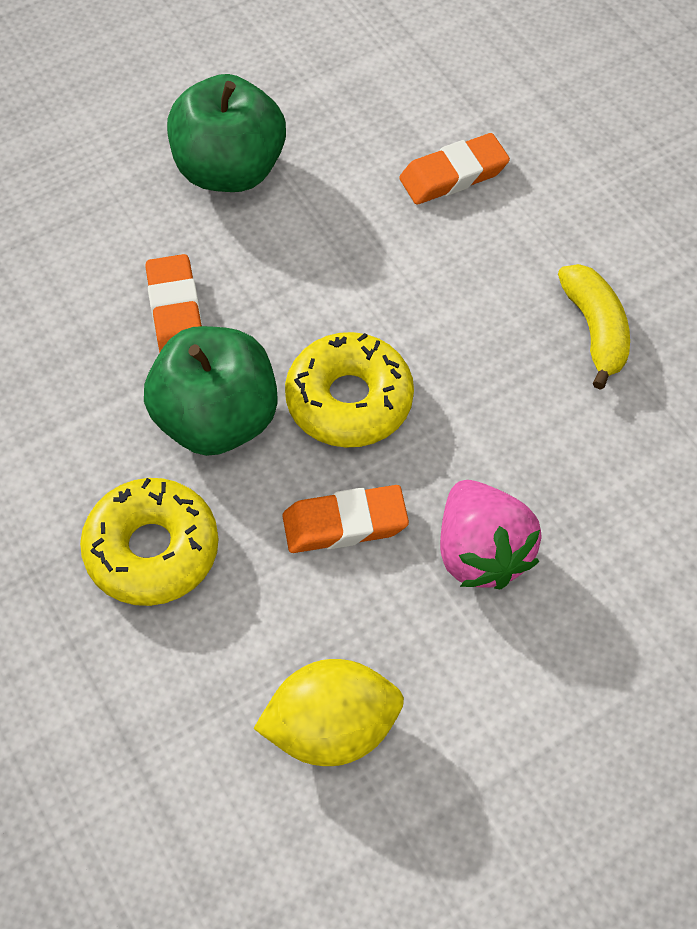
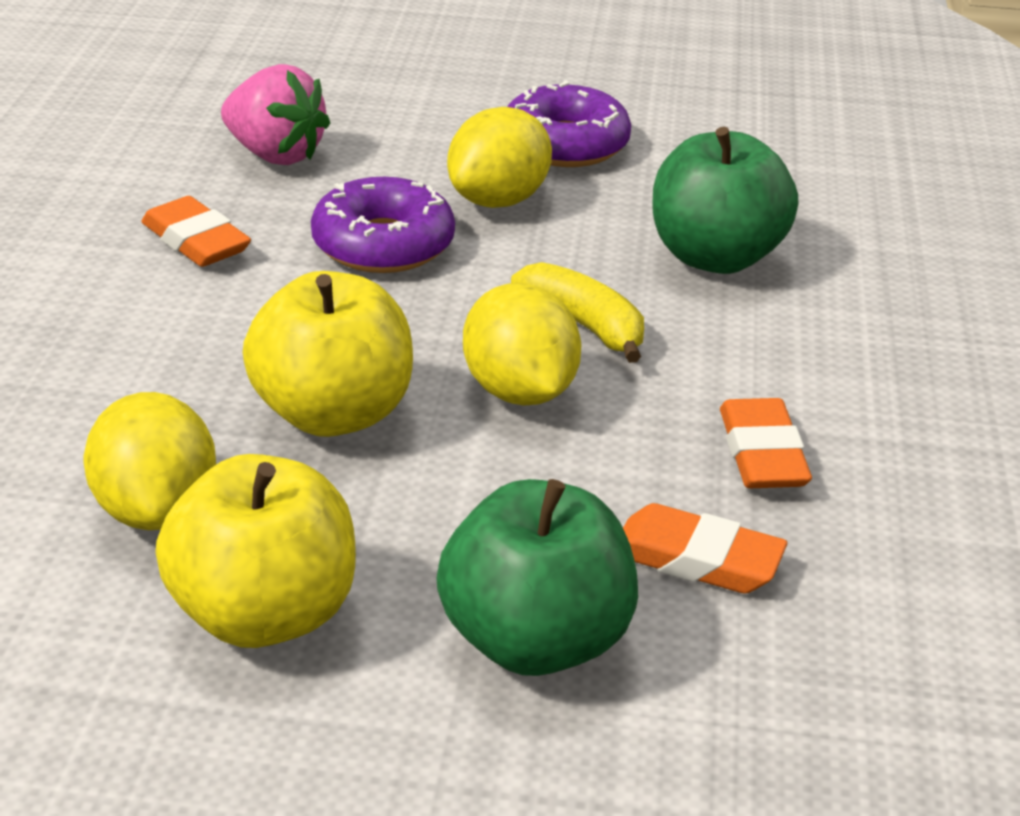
purple donut: none = 0 -> [311,177,455,273] [507,80,631,167] = 2
yellow apple: none = 0 -> [155,454,356,648] [243,271,413,437] = 2
yellow donut: [80,478,219,606] [285,332,414,448] = 2 -> none = 0
yellow lemon: [253,659,404,766] = 1 -> [84,392,216,530] [447,107,552,208] [463,283,581,406] = 3

